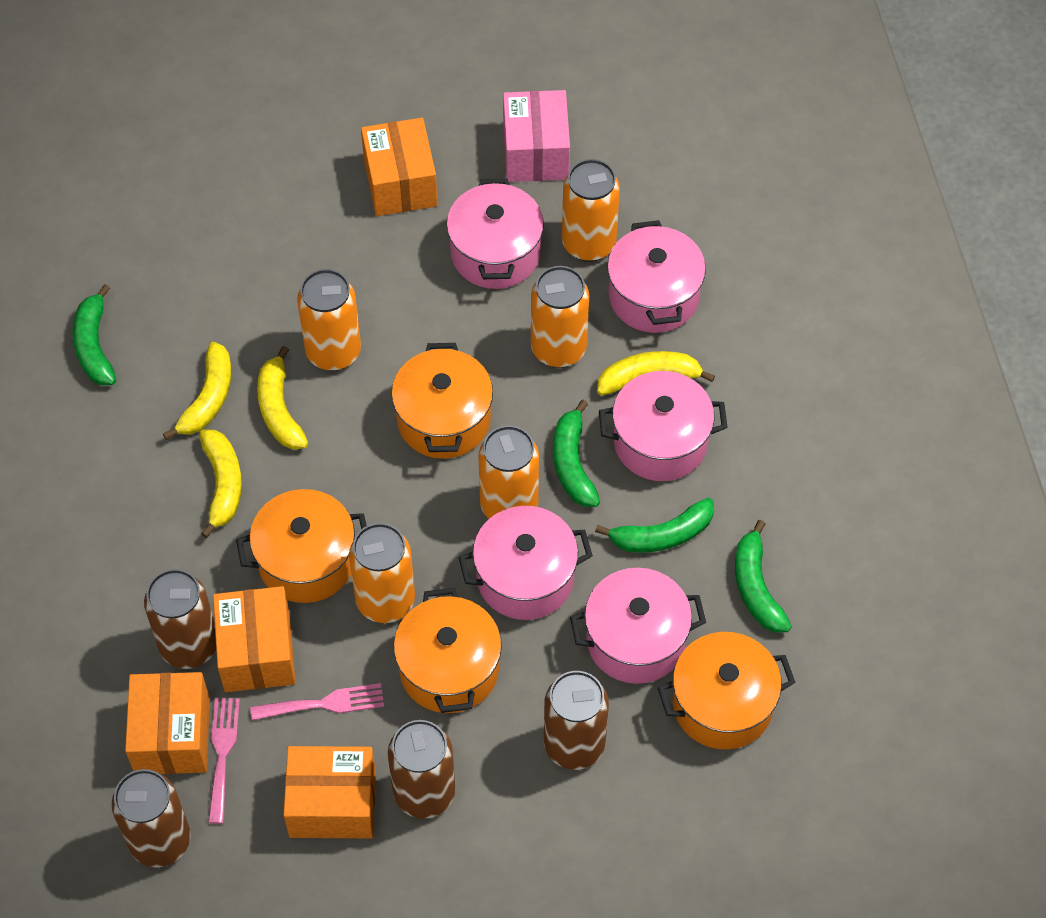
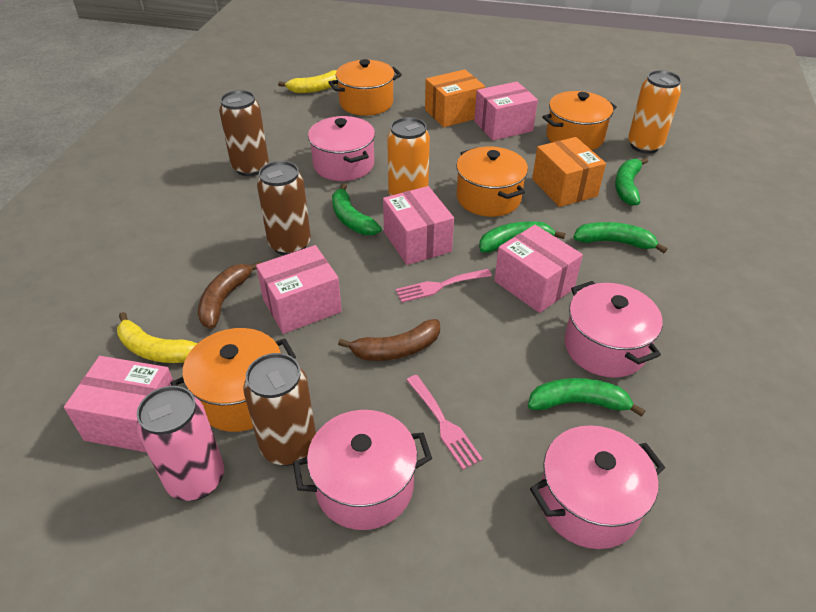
brown banana: none = 0 -> [198,261,261,329] [338,319,440,361] = 2
brown can: [112,769,191,867] [144,569,216,669] [388,720,455,819] [544,671,609,770] = 4 -> [219,90,269,176] [243,353,316,466] [257,161,311,255] = 3
green banana: [72,284,116,385] [553,400,600,507] [595,498,714,553] [735,520,792,633] = 4 -> [332,183,381,235] [479,221,565,253] [528,378,645,417] [573,222,667,253] [615,158,648,205] = 5
orange box: [125,672,210,774] [213,586,296,692] [283,746,376,838] [361,117,438,216] = 4 -> [425,69,485,127] [532,137,606,207] = 2
orange can: [297,269,361,371] [349,523,415,623] [479,425,539,519] [531,266,589,368] [562,159,620,262] = 5 -> [387,117,430,196] [628,70,681,154] = 2
pink box: [503,90,570,182] = 1 -> [64,356,173,452] [256,245,342,334] [383,186,454,265] [474,82,538,140] [494,225,583,313] = 5
pink can: none = 0 -> [136,386,224,501] = 1
pink pot: [447,179,544,289] [458,506,593,620] [570,568,706,684] [599,371,728,481] [607,220,706,333] = 5 -> [293,410,432,530] [308,116,375,181] [530,425,665,549] [564,281,663,378] = 4
yellow banana: [163,342,231,440] [199,430,242,538] [257,346,308,449] [597,351,715,395] = 4 -> [117,312,197,363] [278,70,337,93] = 2

